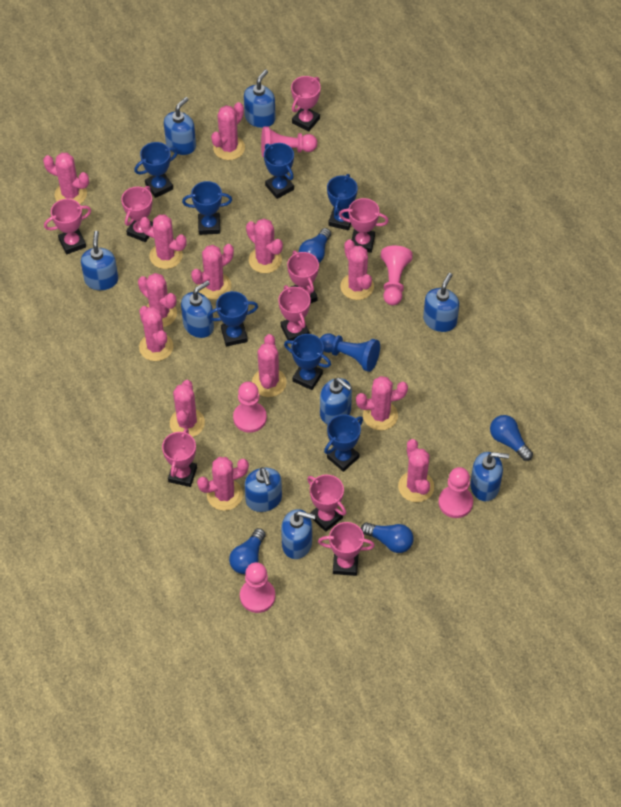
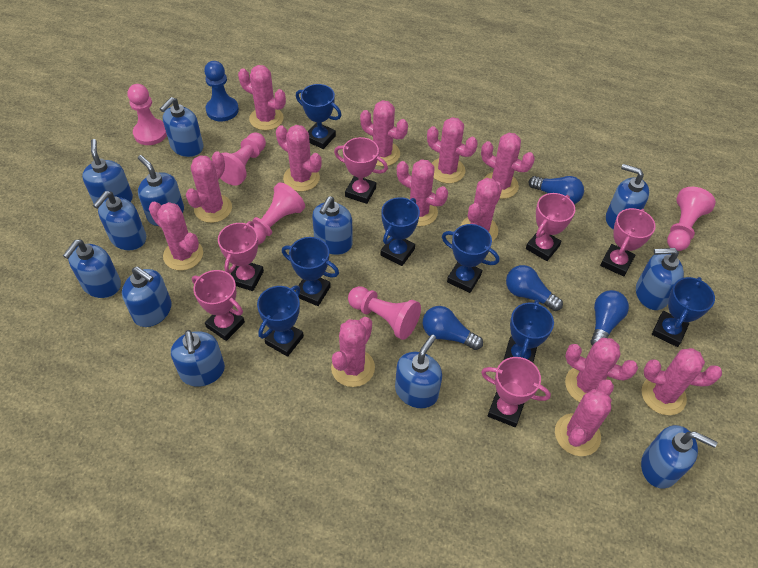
blue soap dispenser: [81,231,118,290] [164,97,196,155] [181,281,214,338] [244,69,276,128] [245,467,282,512] [281,509,316,559] [320,378,352,424] [423,273,459,332] [470,452,509,501] = 9 -> [63,240,121,298] [82,139,133,203] [93,191,146,251] [122,266,172,327] [138,155,184,226] [160,97,203,157] [171,330,225,387] [312,196,353,255] [395,335,442,408] [606,164,649,230] [636,248,684,310] [641,425,717,488] = 12
pink trophy: [44,199,91,254] [121,186,153,242] [162,428,197,487] [278,285,311,341] [287,251,319,303] [291,76,321,132] [307,475,346,532] [318,522,375,576] [339,198,389,253] = 9 -> [192,270,245,341] [218,221,264,291] [334,137,388,204] [481,357,551,427] [526,193,575,261] [600,208,656,277] = 6

